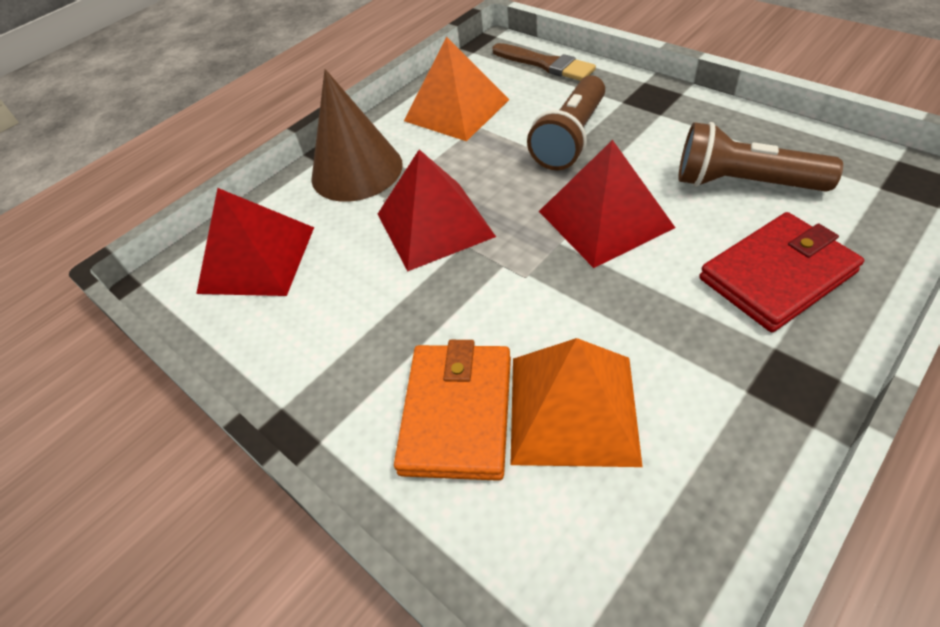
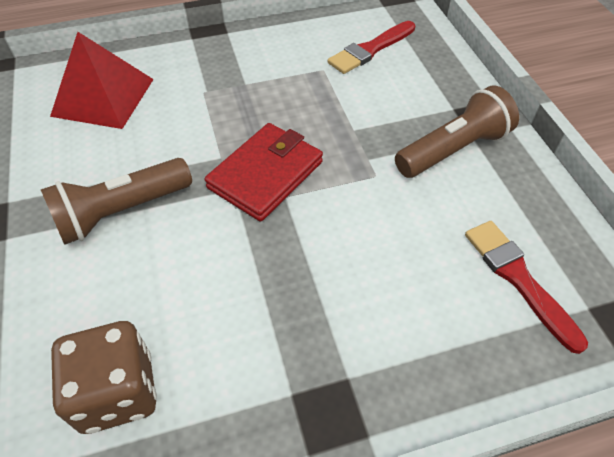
brown brush: [492,43,596,81] = 1 -> none = 0
brown cone: [311,69,403,202] = 1 -> none = 0
brown dice: none = 0 -> [51,321,157,434] = 1
orange pyramid: [404,37,509,141] [511,338,643,467] = 2 -> none = 0
orange wallet: [394,340,511,481] = 1 -> none = 0
red brush: none = 0 -> [328,21,415,74] [465,221,588,354] = 2
red pyramid: [196,188,314,296] [378,149,496,272] [539,140,675,268] = 3 -> [50,32,154,129] = 1

